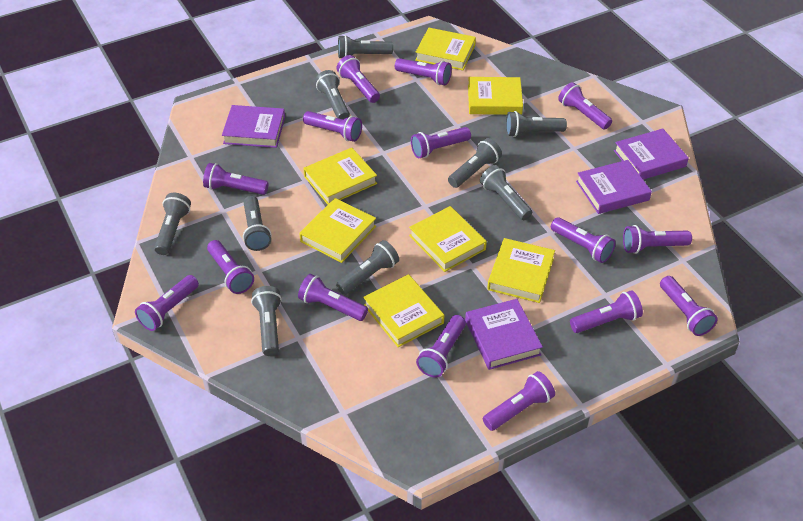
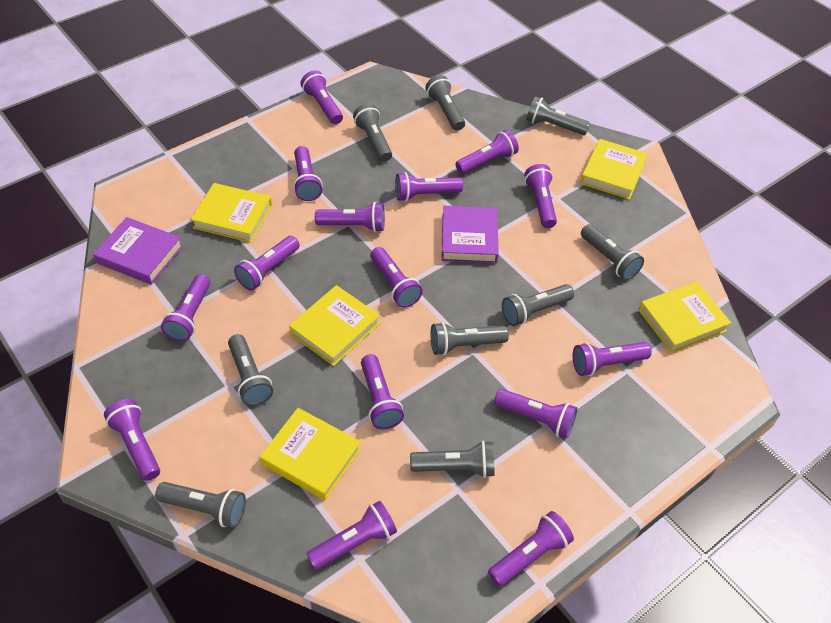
purple book: [222,105,285,148] [465,299,543,370] [576,160,652,214] [614,129,689,180] = 4 -> [93,217,183,285] [442,206,499,263] = 2
yellow book: [299,198,376,263] [303,148,377,205] [363,274,444,347] [409,206,487,272] [415,28,476,70] [468,77,523,115] [487,238,555,303] = 7 -> [191,183,272,243] [260,408,361,500] [289,285,380,366] [580,139,648,200] [639,281,731,353] = 5

